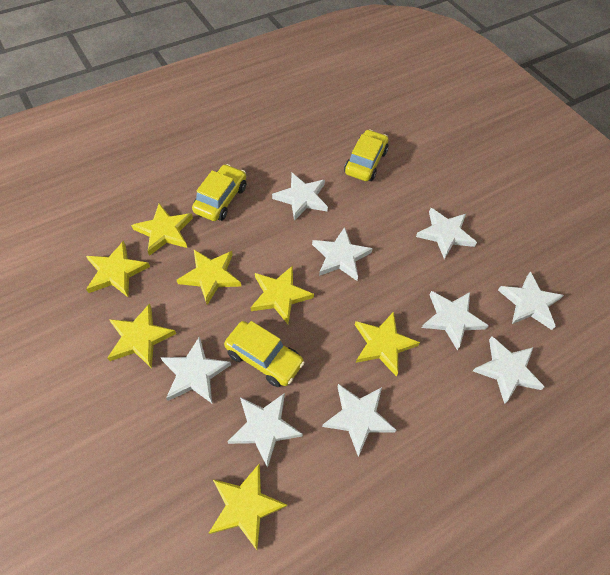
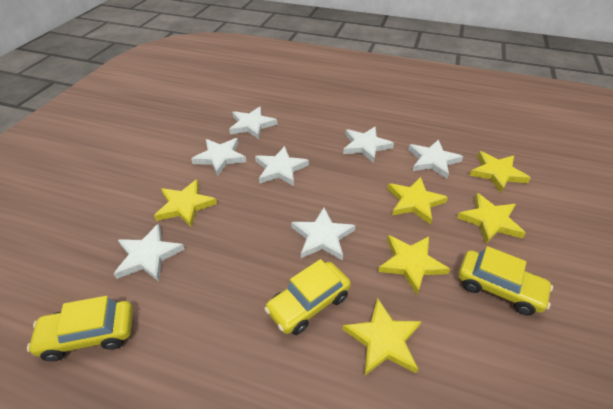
white star: [160,336,231,403] [227,393,303,468] [272,173,328,221] [312,227,373,281] [322,384,396,456] [416,208,477,259] [422,291,489,350] [473,336,545,404] [498,272,564,330] = 9 -> [114,224,185,281] [191,138,247,176] [229,106,277,140] [255,146,309,186] [291,208,356,261] [343,127,394,163] [408,139,463,179] = 7
yellow star: [86,241,150,297] [108,303,176,368] [131,203,193,256] [177,250,241,305] [209,464,287,550] [250,265,314,324] [355,312,420,376] = 7 -> [154,180,217,228] [342,298,422,376] [378,235,450,295] [387,177,448,225] [457,193,526,244] [470,151,531,193] = 6

